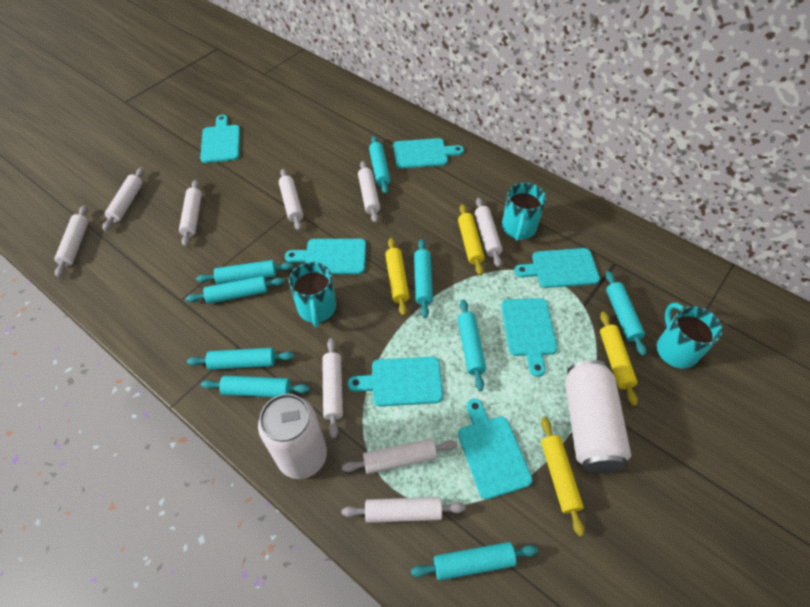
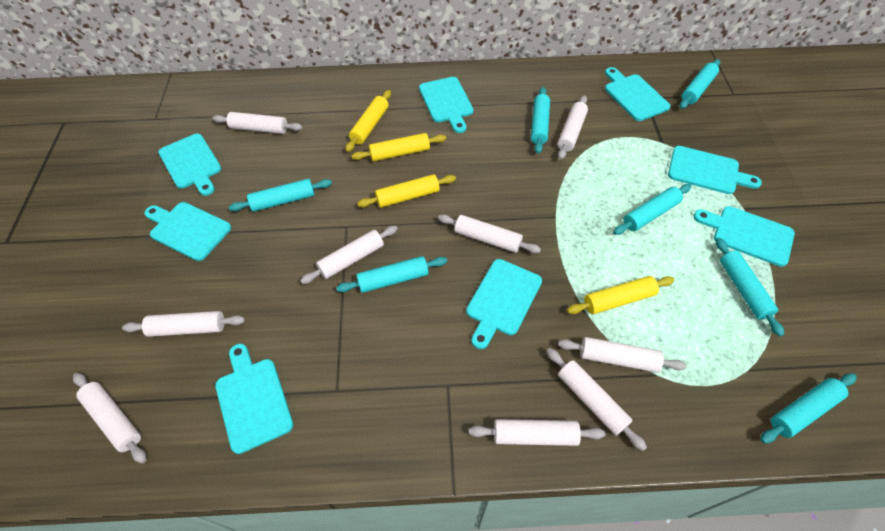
turquoise cutting board: [200,115,240,163] [285,239,366,274] [348,356,443,406] [393,138,464,169] [458,399,532,499] [501,298,557,377] [514,248,600,288] = 7 -> [144,202,231,261] [158,134,221,196] [215,344,293,454] [419,77,474,133] [466,259,542,349] [605,67,671,121] [668,146,762,194] [693,206,795,267] = 8
turquoise mug: [289,262,336,328] [502,182,546,241] [657,303,723,369] = 3 -> none = 0
turquoise rolling pin: [186,276,285,304] [187,348,294,370] [196,260,293,285] [201,375,310,397] [369,136,390,194] [411,542,538,580] [414,239,433,318] [458,299,486,391] [605,271,646,356] = 9 -> [229,179,332,212] [336,256,447,293] [531,87,550,154] [613,184,691,235] [680,59,720,109] [716,238,784,336] [760,373,857,443] = 7
white can: [258,394,327,479] [565,360,631,473] = 2 -> none = 0

